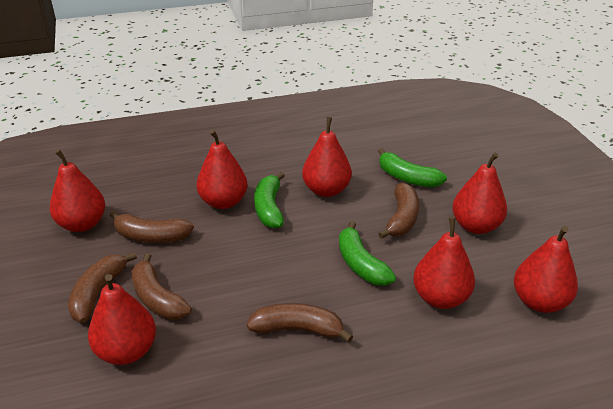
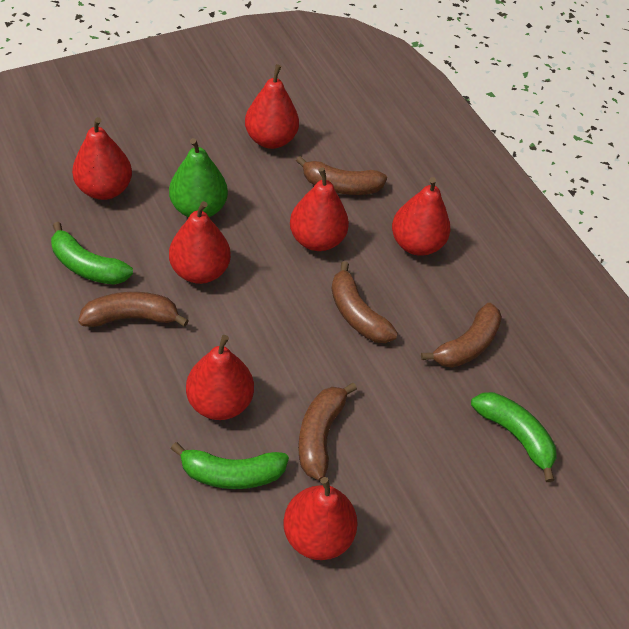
green pear: none = 0 -> [169,138,228,217] = 1

